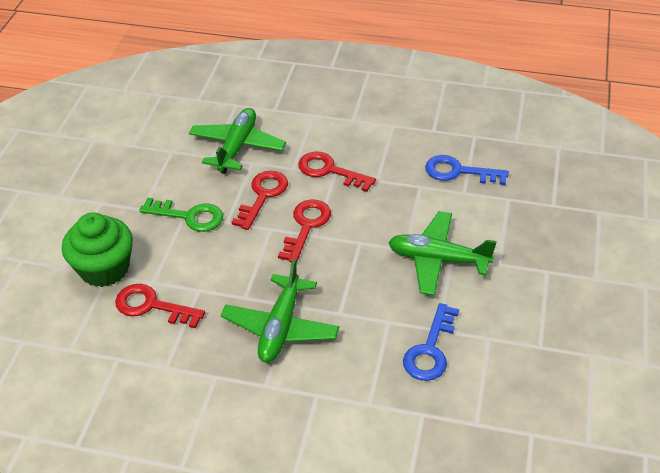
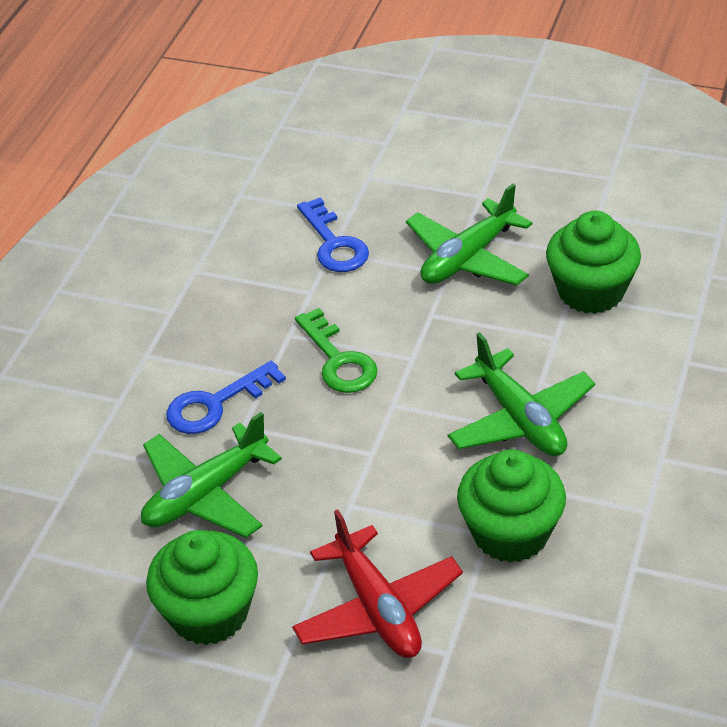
green cupcake: [62,212,133,287] = 1 -> [146,530,258,645] [457,449,566,563] [546,211,641,314] = 3
red key: [115,284,205,328] [231,171,288,230] [278,199,331,263] [298,152,376,192] = 4 -> none = 0
red plane: none = 0 -> [292,509,463,658] = 1

